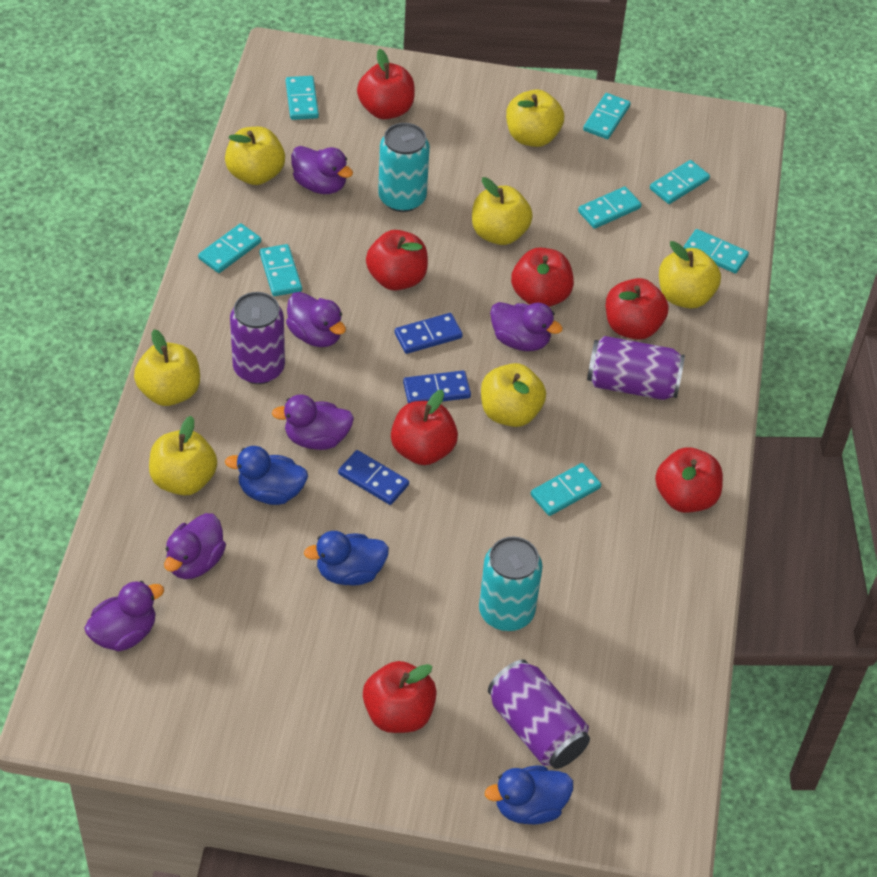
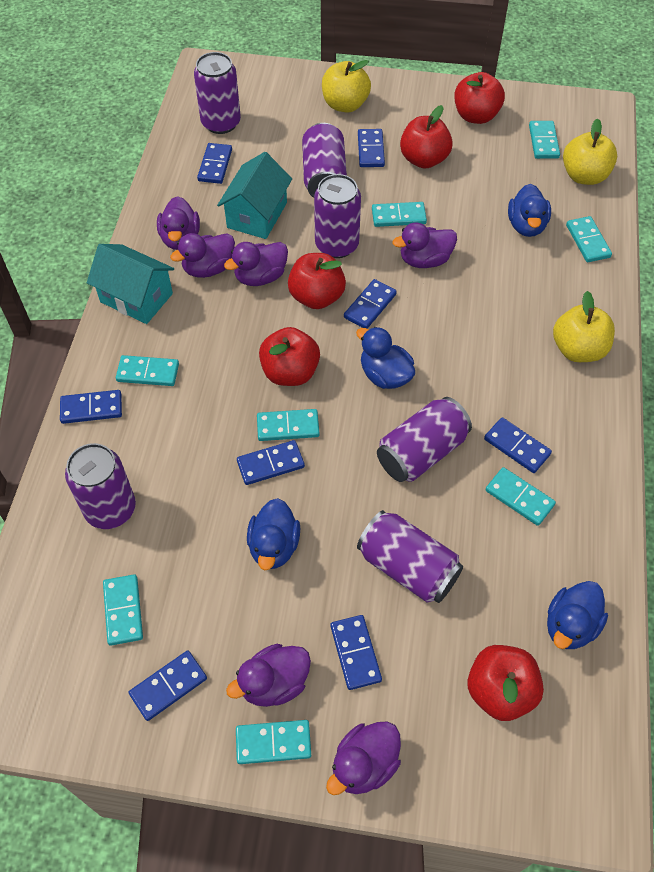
blue domino: [338,450,409,505] [395,313,463,354] [403,371,471,403] = 3 -> [60,390,122,424] [129,651,207,721] [197,143,232,184] [237,440,305,485] [331,615,382,690] [344,279,397,329] [358,129,385,167] [484,417,552,473] = 8
blue duck: [225,446,308,505] [304,531,389,586] [485,766,573,824] = 3 -> [247,498,300,570] [356,327,415,389] [508,184,551,237] [547,581,608,649] = 4
purple can: [230,292,285,384] [488,659,590,769] [587,336,685,400] = 3 -> [65,443,136,529] [194,52,241,134] [302,123,347,198] [314,174,361,258] [357,510,463,603] [377,397,472,482] = 6
red apple: [357,49,415,119] [363,661,437,733] [366,230,428,291] [391,390,458,465] [511,247,574,307] [606,278,669,340] [655,447,723,513] = 7 -> [259,327,320,386] [288,253,346,309] [400,105,453,168] [454,72,505,124] [467,645,544,721] = 5
turquoise can: [378,123,430,212] [479,536,543,631] = 2 -> none = 0
turquoise house: none = 0 -> [87,244,174,324] [217,152,292,239] = 2
yellow apple: [134,329,200,406] [149,416,217,496] [225,127,285,185] [472,177,533,245] [481,363,546,427] [506,90,564,147] [659,241,721,309] = 7 -> [322,60,371,112] [553,291,615,362] [563,119,617,185] = 3

